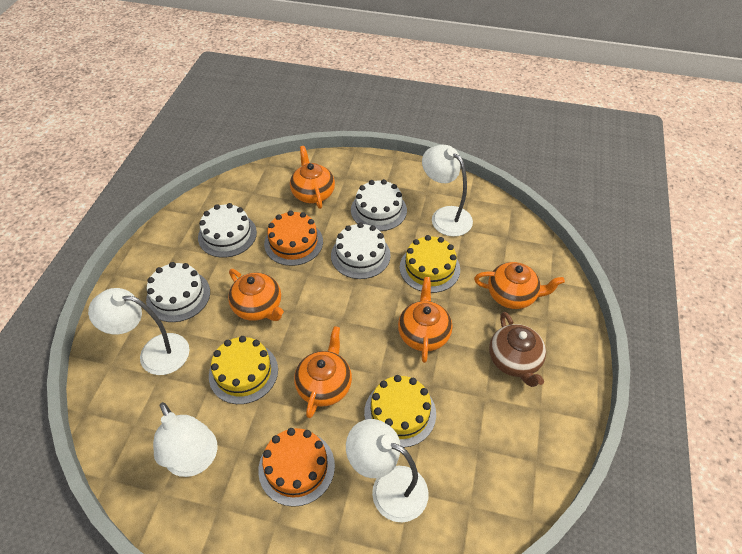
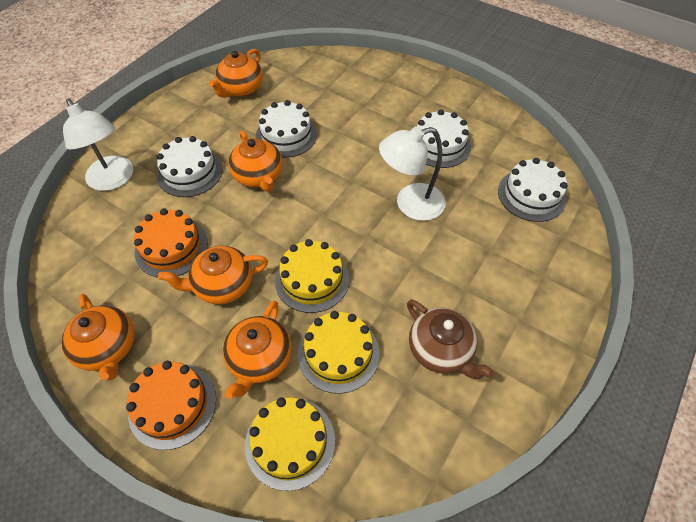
white lamp: [88,288,189,375] [153,402,217,477] [346,419,429,523] [422,145,473,236] = 4 -> [63,99,133,191] [379,126,446,221] = 2

